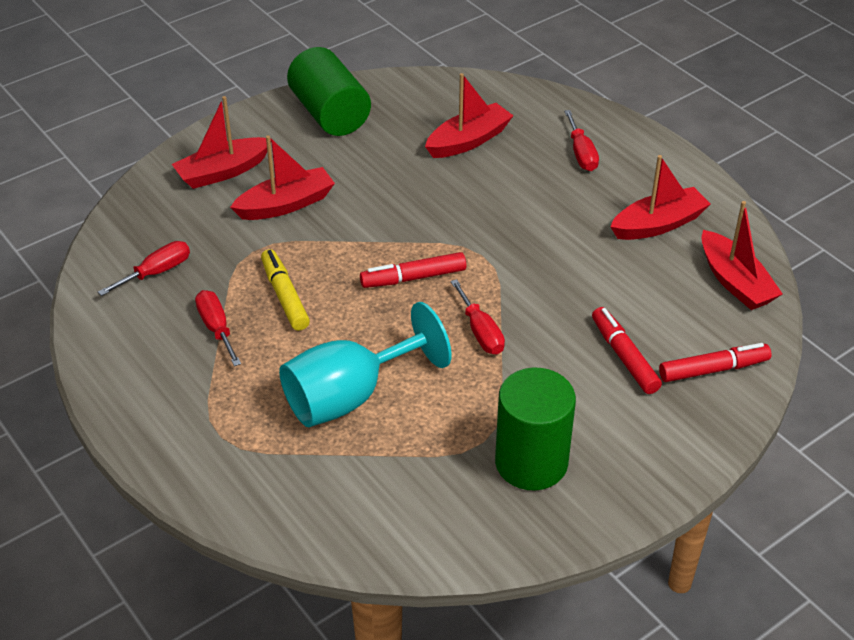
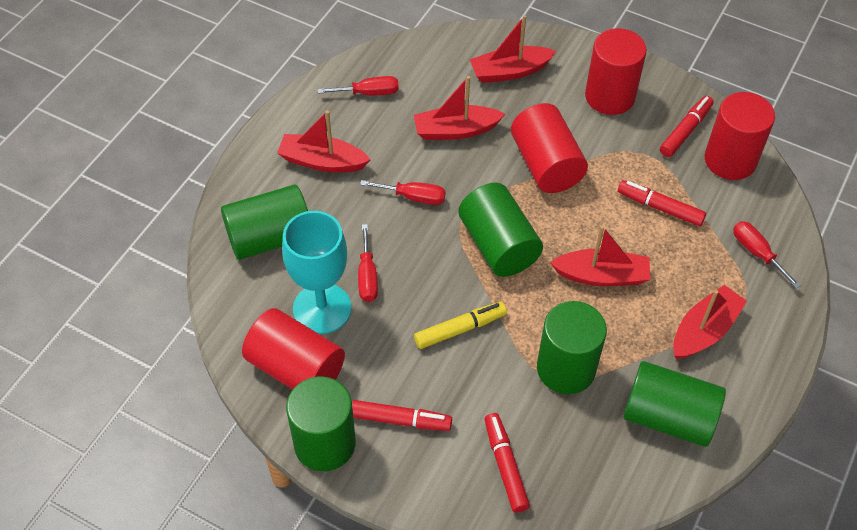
green cylinder: [287,47,371,136] [495,368,576,491] = 2 -> [221,184,308,260] [286,376,356,471] [458,183,543,277] [537,301,607,394] [623,361,726,447] = 5
red cylinder: none = 0 -> [242,308,345,390] [511,103,588,193] [585,28,647,115] [705,92,775,180] = 4
red marker: [360,252,466,288] [592,307,662,394] [659,343,772,382] = 3 -> [352,400,452,431] [485,413,530,513] [618,180,706,226] [660,96,714,157] = 4

